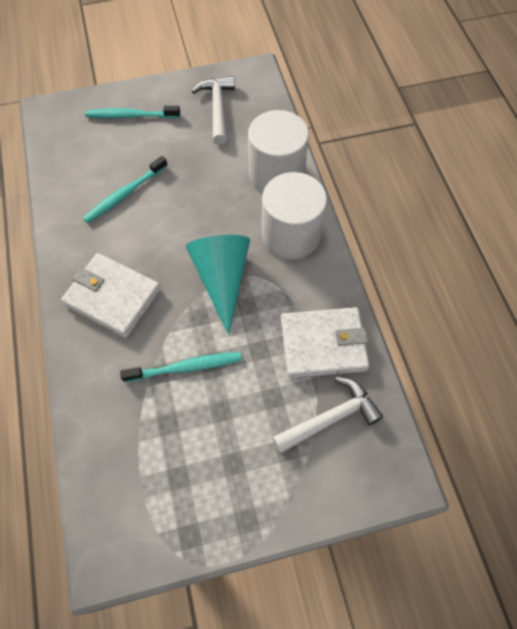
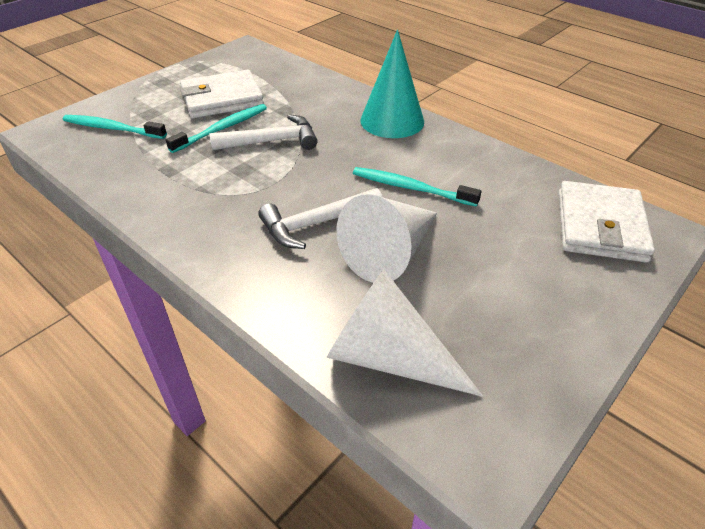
white cone: none = 0 -> [327,269,483,397] [336,194,437,283] = 2
white cylinder: [248,110,309,192] [262,172,327,259] = 2 -> none = 0

